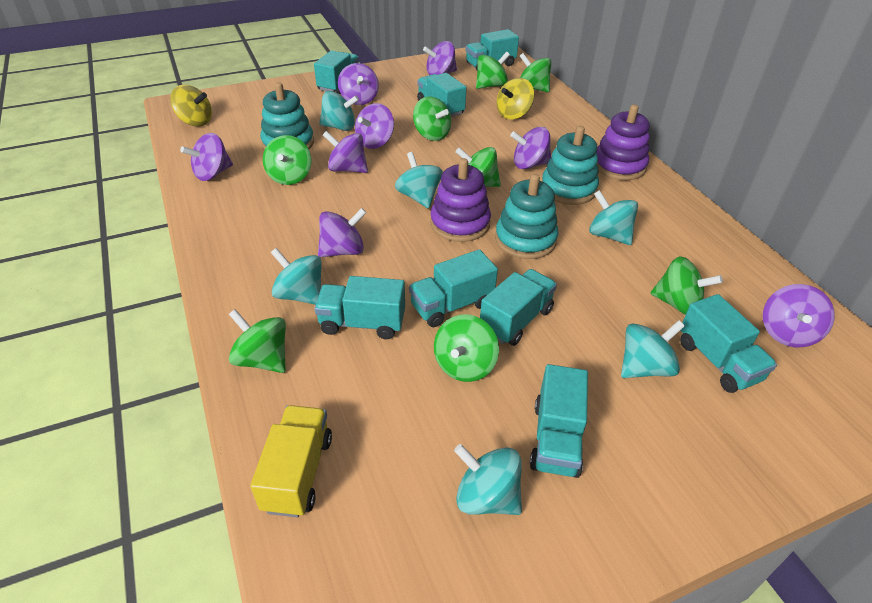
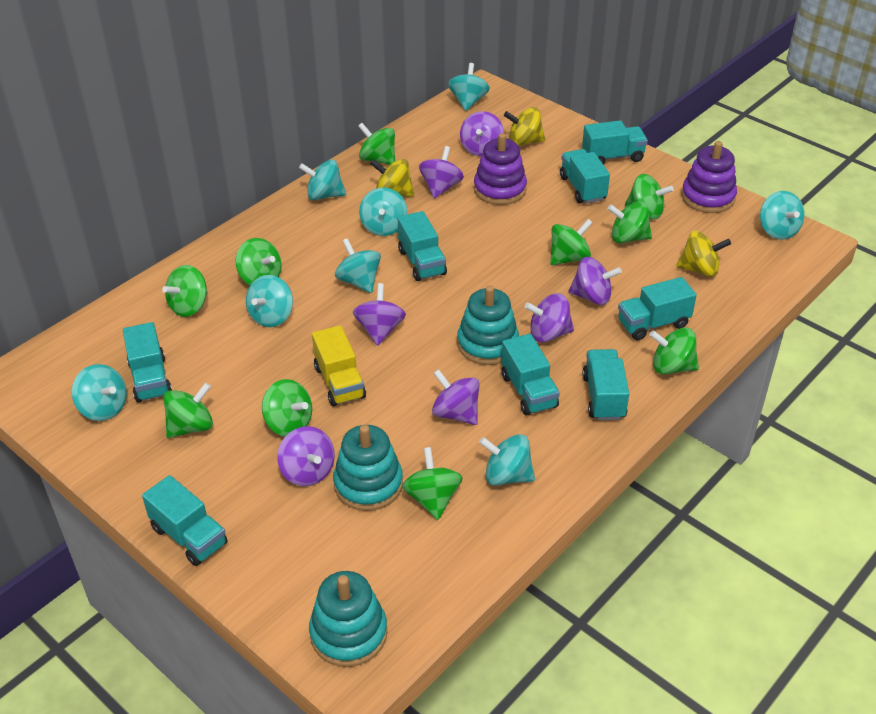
green spinning top: [229,309,286,373] [263,135,312,185] [413,96,451,141] [434,314,499,382] [455,147,501,187] [476,52,510,89] [520,53,552,93] [650,256,723,315] = 8 -> [162,265,208,317] [163,382,213,438] [236,238,281,285] [262,379,312,436] [358,123,395,165] [402,447,463,520] [550,219,592,265] [608,201,652,243] [625,174,674,219] [649,327,699,374] = 10
purple spinning top: [180,133,233,181] [318,208,367,258] [323,131,368,173] [338,63,379,105] [355,103,394,149] [423,41,457,75] [510,127,551,169] [763,284,835,347] = 8 -> [277,426,335,486] [353,283,406,346] [419,146,464,199] [432,369,480,425] [460,111,504,156] [525,293,574,342] [569,257,622,305] = 7
turquoise spinning top: [271,248,322,305] [319,91,359,131] [395,152,443,209] [454,444,522,515] [589,190,638,245] [621,320,685,378] = 6 -> [72,364,127,421] [246,275,293,327] [299,159,346,200] [335,238,381,293] [359,187,407,236] [448,63,490,111] [479,434,535,486] [760,191,805,240] = 8
yellow spinning top: [170,85,212,126] [497,78,534,119] = 2 -> [370,159,414,197] [504,107,545,146] [676,231,731,277] = 3

